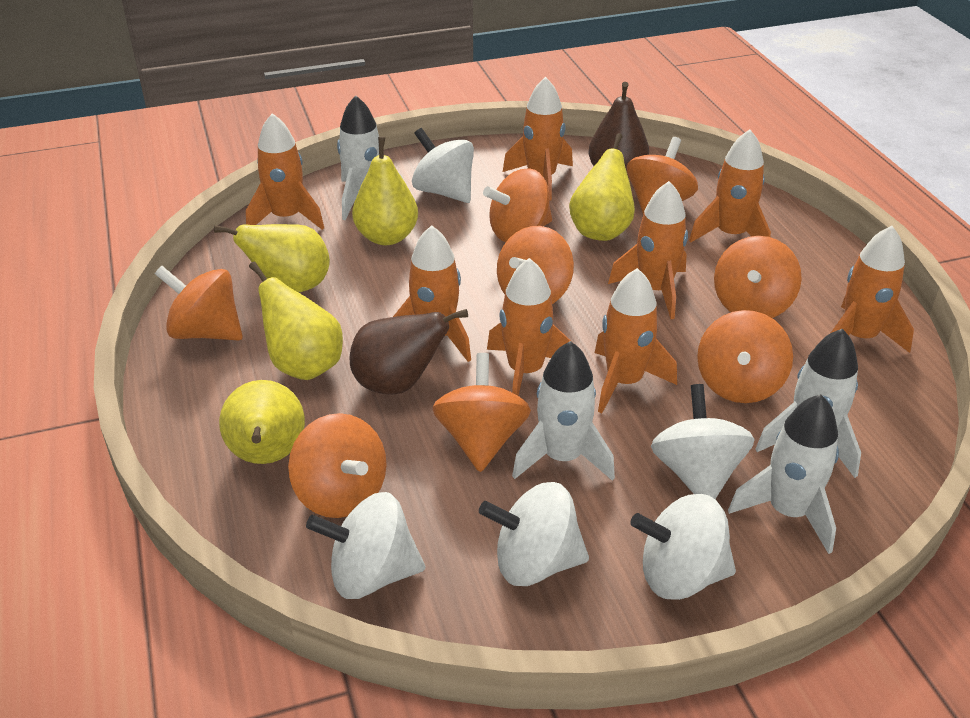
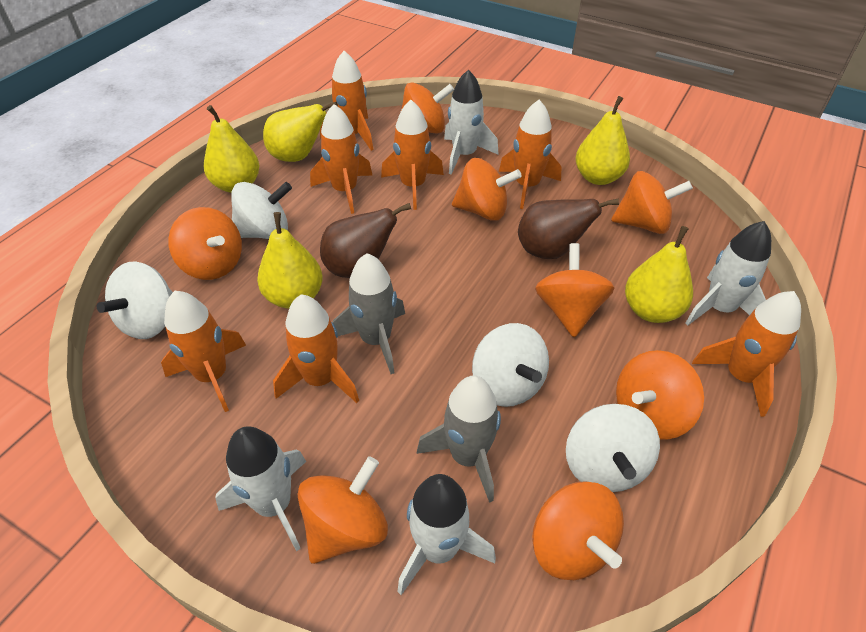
grey rocket: none = 0 -> [332,253,405,374] [417,375,501,503] = 2
orange rocket: [246,113,324,230] [393,225,471,362] [487,258,572,396] [503,77,573,200] [595,268,677,413] [608,181,688,319] [689,130,771,243] [831,226,914,353] = 8 -> [161,291,246,412] [273,294,359,403] [310,104,373,214] [320,51,374,151] [381,100,444,210] [499,100,562,209] [692,291,801,417] = 7
white spinning top: [306,492,425,599] [412,128,474,203] [479,482,589,586] [630,494,736,600] [651,384,755,499] = 5 -> [97,261,173,339] [231,182,292,239] [472,323,549,407] [566,404,660,492] = 4

